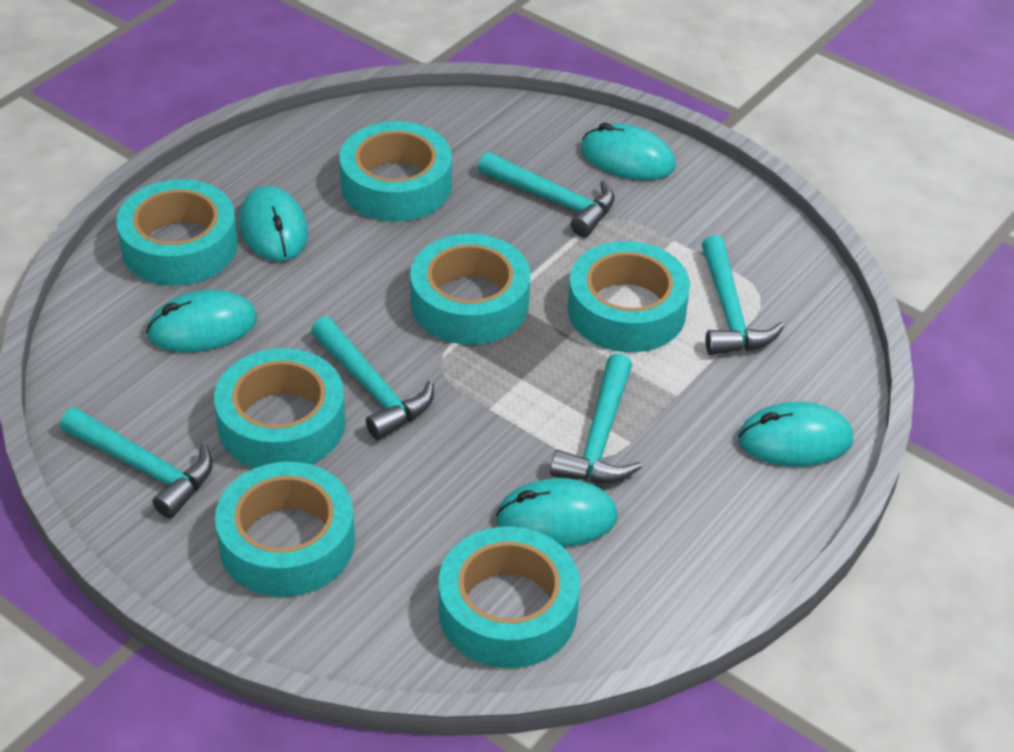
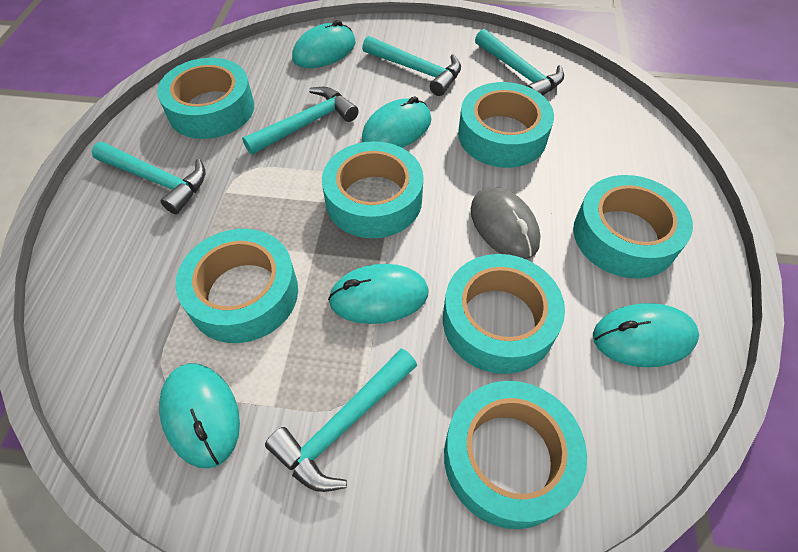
grey mouse: none = 0 -> [471,187,540,259] = 1

